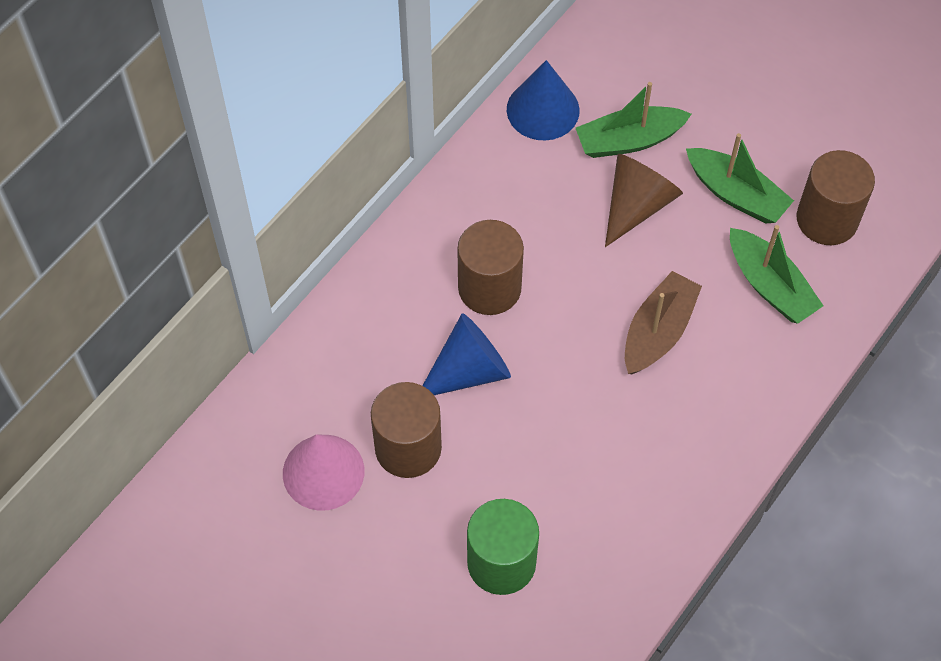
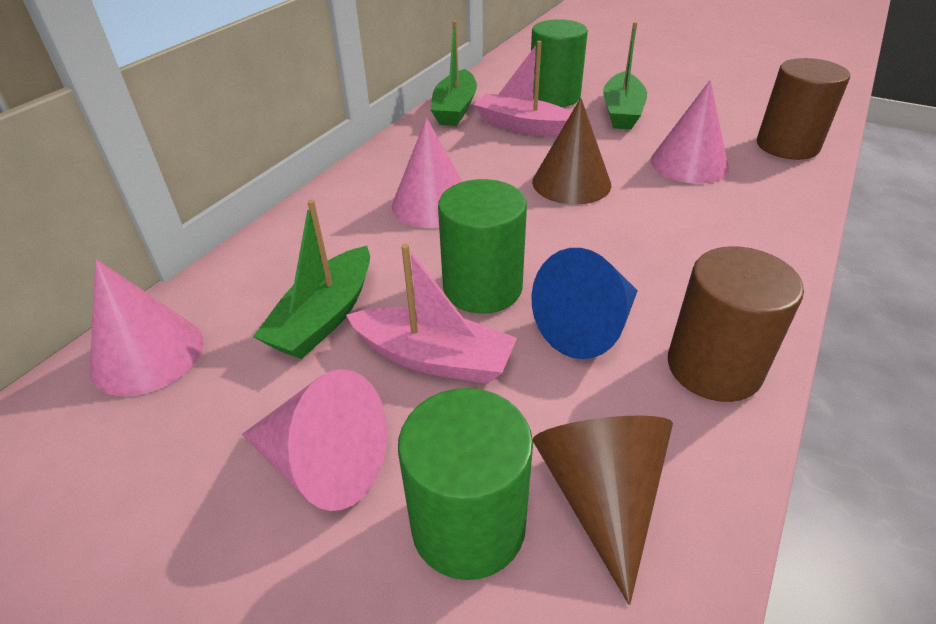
blue cone: [422,313,511,395] [507,60,580,141] = 2 -> [531,248,638,359] = 1
brown boat: [625,271,702,374] = 1 -> none = 0
brown cone: [605,154,683,247] = 1 -> [532,98,611,205] [533,416,673,605] = 2
brown cylinder: [371,382,442,478] [457,220,524,315] [797,150,875,245] = 3 -> [668,246,804,402] [757,58,850,160] = 2
green cylinder: [467,499,539,595] = 1 -> [398,388,533,580] [438,179,527,314] [531,19,588,107] = 3
pink boat: none = 0 -> [346,244,517,384] [473,41,572,137] = 2
pink cone: [283,435,364,511] = 1 -> [89,259,204,396] [242,369,387,511] [392,118,462,228] [651,80,729,184] = 4

